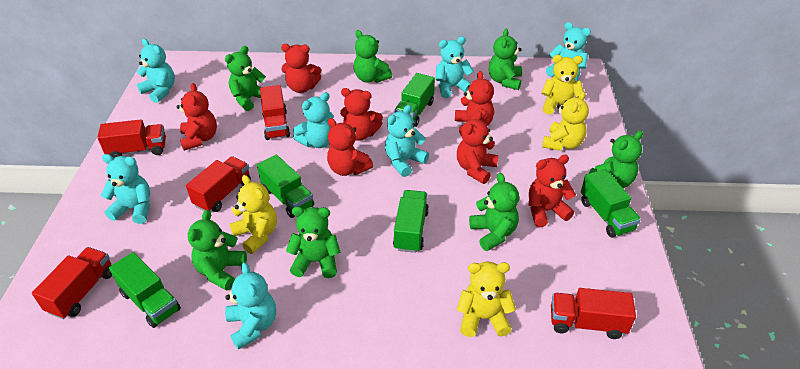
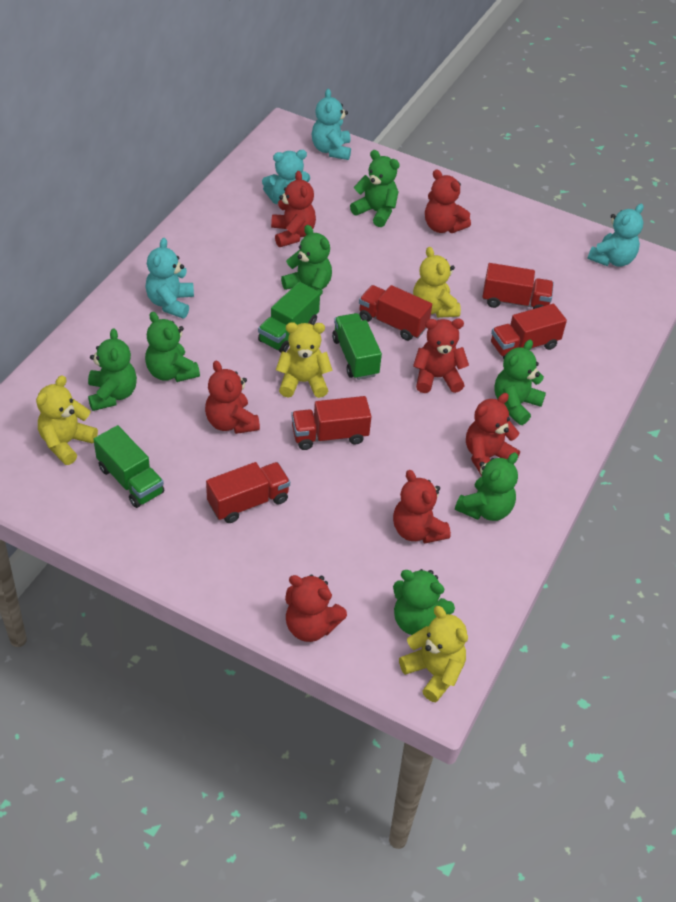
green truck: [109,252,181,328] [257,155,314,218] [393,190,429,253] [395,73,435,127] [581,169,641,238] = 5 -> [94,425,164,508] [258,282,320,353] [332,313,382,380] = 3
turquoise teddy bear: [101,154,150,224] [137,39,175,103] [225,262,276,350] [293,92,333,148] [385,105,429,177] [436,36,474,98] [546,22,591,82] = 7 -> [145,238,194,318] [262,150,310,204] [312,89,351,160] [587,204,644,267] = 4

